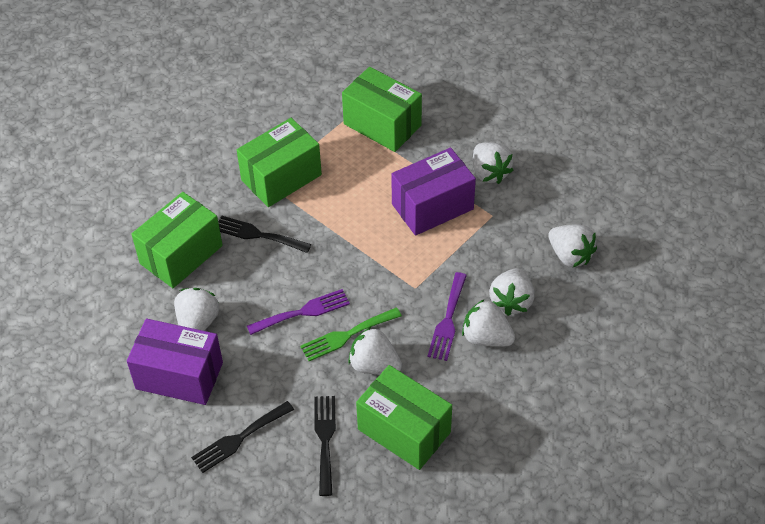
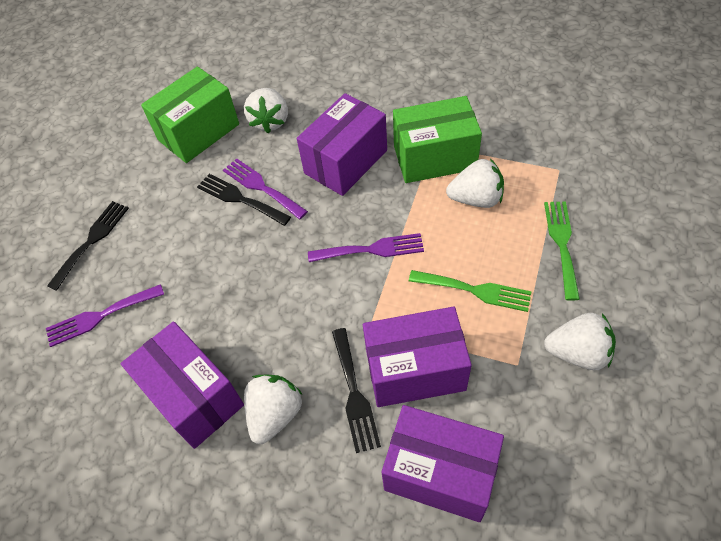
green box: [132,192,223,288] [237,118,322,207] [342,67,422,152] [356,365,452,470] = 4 -> [141,66,239,163] [393,96,482,183] = 2
green fork: [300,307,402,361] = 1 -> [409,270,532,312] [544,202,580,301] = 2
purple box: [127,319,223,405] [391,148,476,236] = 2 -> [121,321,244,449] [297,93,387,196] [363,307,472,407] [381,405,504,522] = 4
purple fork: [247,289,350,335] [428,272,467,361] = 2 -> [46,284,164,347] [223,158,308,219] [308,233,424,262] = 3
white strawberry: [174,288,220,331] [348,327,402,375] [462,299,516,347] [473,142,513,184] [489,268,535,316] [549,224,597,267] = 6 -> [244,88,288,133] [244,375,303,444] [446,159,504,208] [544,313,616,370] = 4

